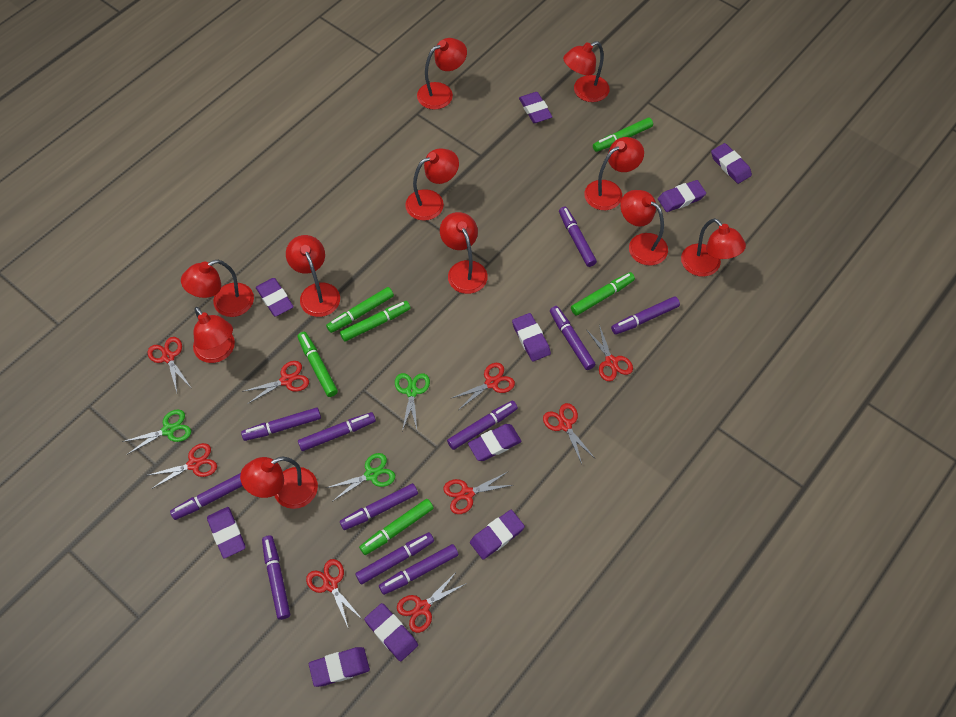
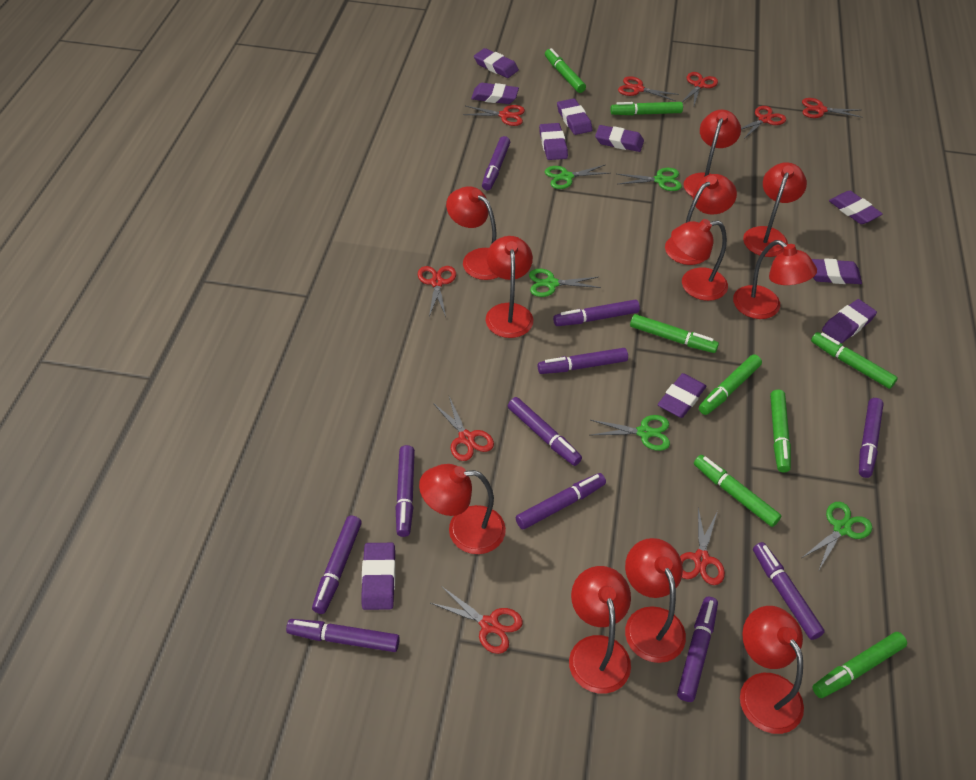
green marker: [298,332,338,397] [326,287,394,333] [340,301,410,342] [359,499,434,555] [571,272,635,316] [593,117,653,152] = 6 -> [545,48,586,93] [610,102,683,115] [630,314,719,353] [694,455,781,527] [699,354,762,415] [770,390,791,473] [811,332,898,389] [812,632,907,698] = 8
green scissors: [122,410,191,455] [327,453,395,501] [395,373,430,431] = 3 -> [529,269,601,297] [545,165,610,189] [591,415,670,451] [617,168,682,191] [802,502,872,570] = 5

